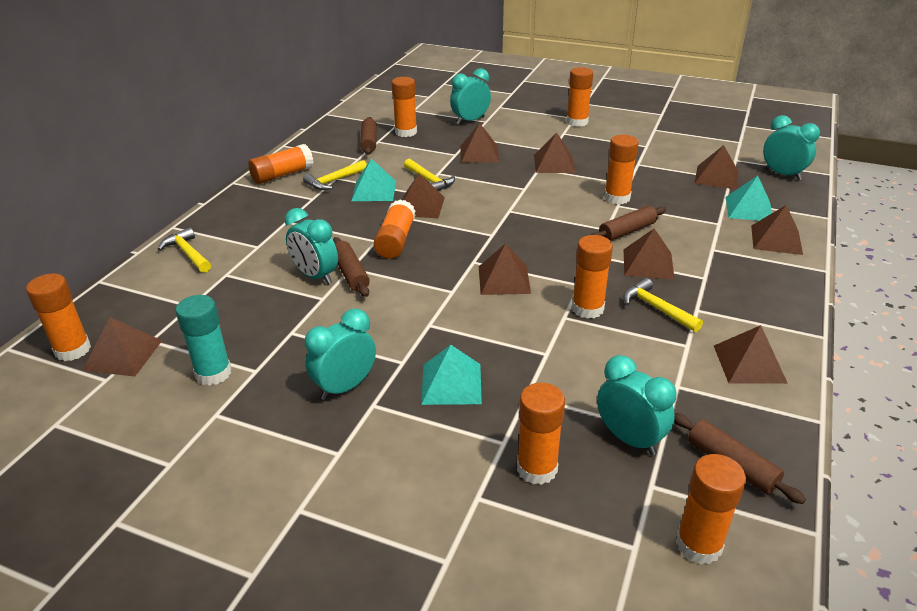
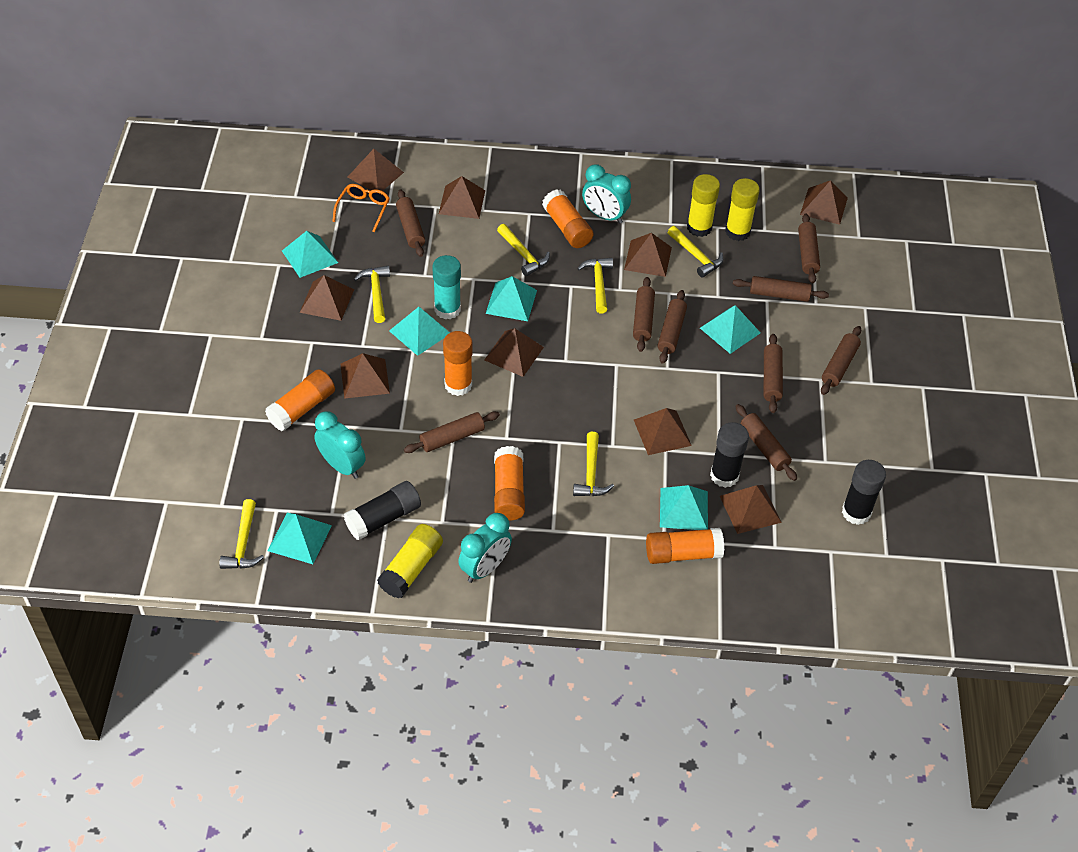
black glue stick: none = 0 -> [344,481,421,540] [710,422,749,488] [842,460,886,525] = 3
brown rolling pin: [333,237,370,297] [360,117,377,155] [591,206,666,241] [674,413,806,504] = 4 -> [396,189,425,257] [404,411,500,453] [633,277,655,352] [658,290,687,364] [733,276,829,302] [735,404,797,481] [764,334,783,413] [798,214,820,284] [821,326,861,395] = 9
orange glasses: none = 0 -> [332,184,390,232] = 1
orange glue stick: [26,274,91,361] [248,144,314,184] [373,200,416,259] [391,77,417,137] [517,383,565,485] [566,67,593,127] [572,235,613,319] [604,135,639,204] [676,454,746,564] = 9 -> [265,369,335,431] [443,331,473,396] [494,446,525,521] [542,189,594,248] [646,528,724,564] = 5
turquoise clock: [285,208,338,285] [305,309,376,400] [450,68,491,125] [597,355,677,455] [763,115,820,180] = 5 -> [314,411,366,479] [458,513,512,583] [582,164,631,224] = 3
turquoise pyramid: [351,158,396,201] [421,345,482,405] [726,176,772,221] = 3 -> [268,513,332,564] [282,231,338,278] [389,307,450,356] [486,276,537,321] [660,485,708,530] [700,305,761,354] = 6
yellow glue stick: none = 0 -> [377,524,443,599] [687,174,720,237] [725,178,760,241] = 3
yellow hammer: [158,227,211,273] [303,160,367,190] [404,159,455,191] [623,278,703,332] = 4 -> [219,499,264,569] [354,266,390,323] [497,224,550,276] [573,432,614,496] [577,258,613,313] [668,226,724,278] = 6

